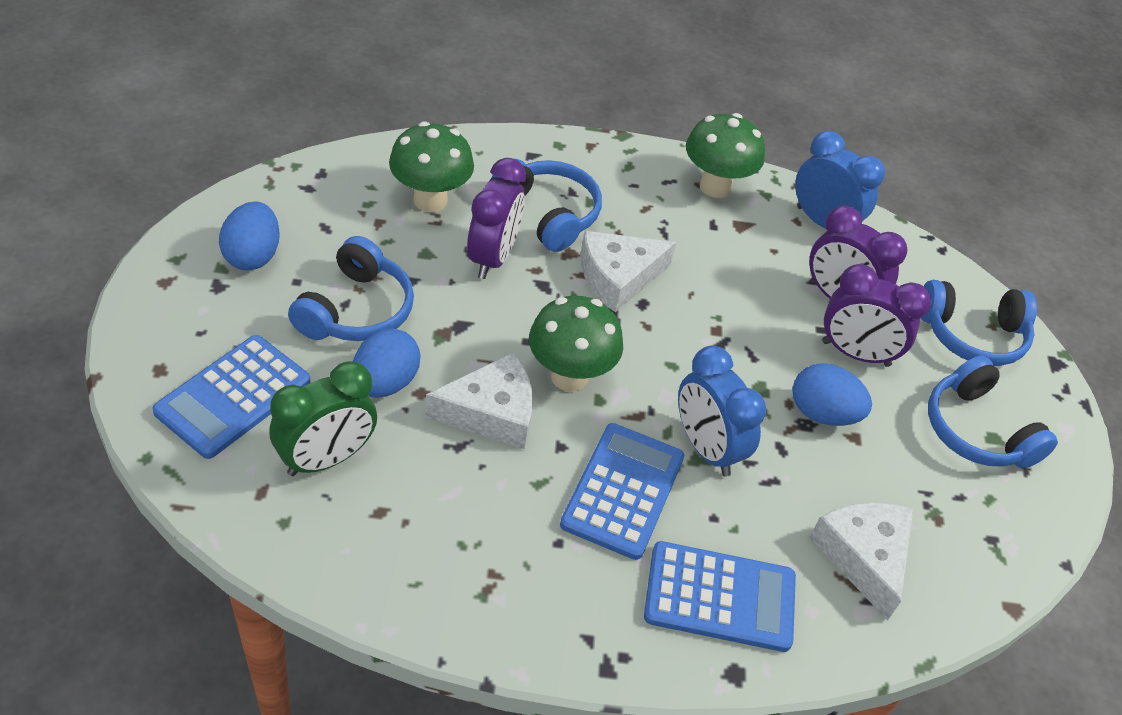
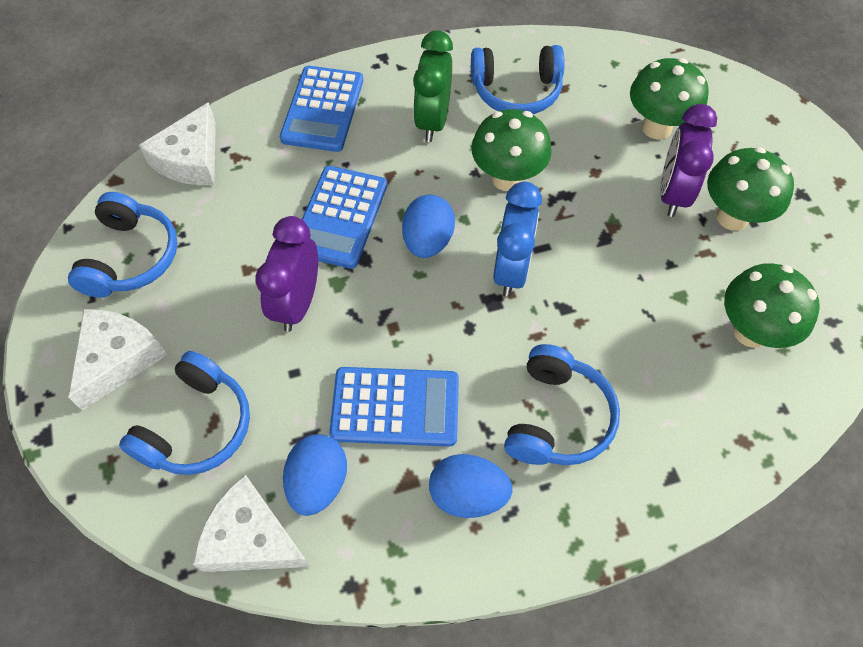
blue clock: [678,346,766,477] [795,131,885,229] = 2 -> [493,181,542,297] = 1
green mushroom: [389,122,474,212] [529,296,623,392] [686,113,765,198] = 3 -> [471,109,552,191] [630,58,709,140] [707,147,794,231] [724,263,820,348] = 4
purple clock: [467,158,526,279] [809,206,907,298] [822,264,931,367] = 3 -> [255,216,318,332] [660,104,717,217] = 2

